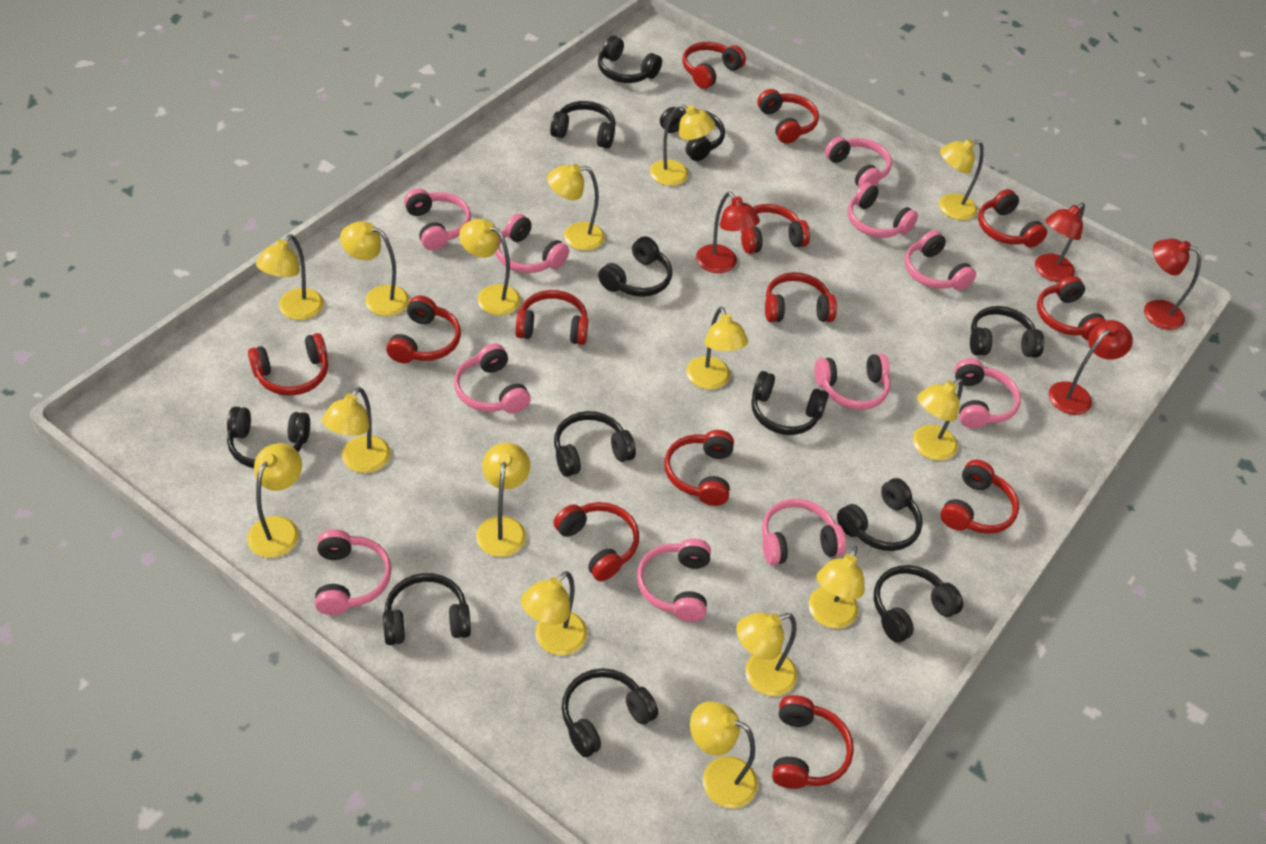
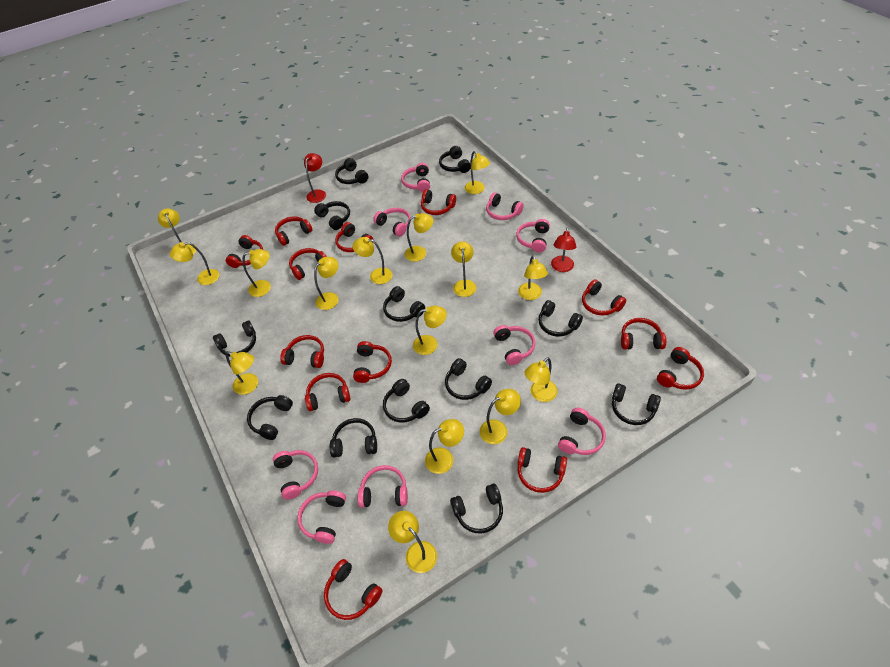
pink headphones: [315,529,392,615] [404,188,471,250] [454,343,531,413] [495,214,569,273] [637,539,711,622] [762,499,846,565] [814,354,890,410] [825,137,892,188] [848,182,918,238] [905,230,976,290] [954,358,1021,428] = 11 -> [273,450,318,500] [297,490,346,544] [358,465,408,507] [373,208,411,236] [401,163,430,192] [486,192,524,220] [494,325,535,365] [516,219,550,252] [558,408,606,455] = 9
red lamp: [696,192,760,273] [1035,203,1085,282] [1049,320,1133,415] [1144,239,1201,330] = 4 -> [304,153,326,203] [551,227,576,272] = 2

